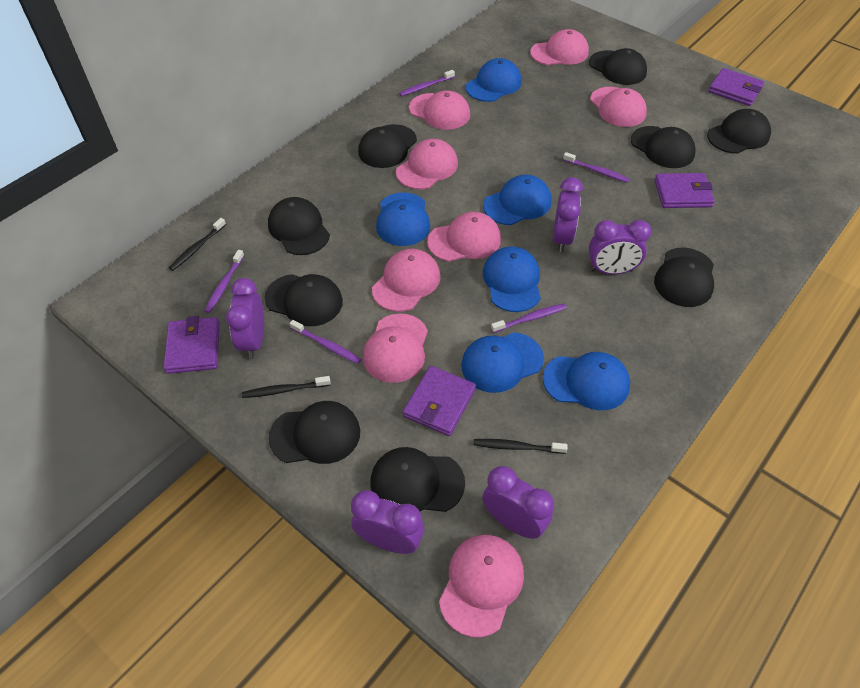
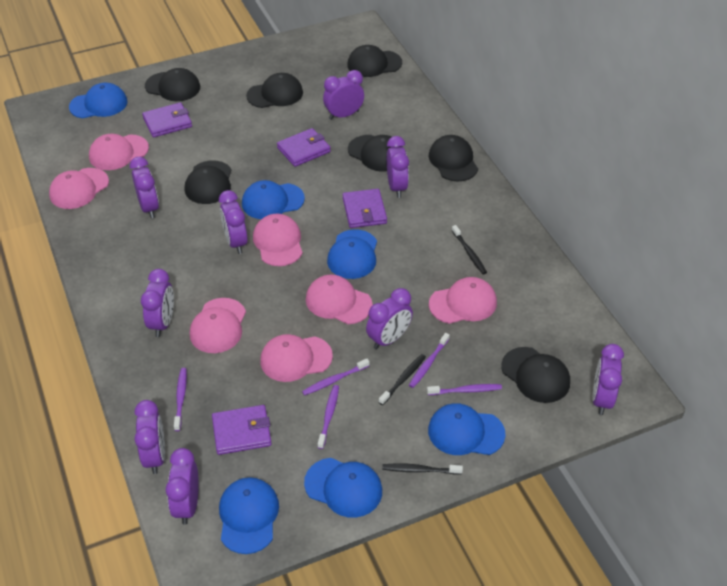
black cap: [264,274,343,326] [268,197,330,255] [268,401,360,464] [358,124,417,168] [370,447,465,512] [589,48,647,85] [631,126,696,168] [654,247,714,307] [707,109,771,154] = 9 -> [145,68,200,101] [185,160,231,204] [246,73,303,108] [347,45,402,77] [348,135,402,172] [429,135,478,182] [501,347,570,403] = 7
pink cap: [363,314,428,383] [372,249,441,312] [396,139,458,189] [409,90,470,130] [427,212,501,262] [439,535,524,637] [530,29,589,65] [590,87,647,127] = 8 -> [49,168,109,209] [89,134,149,170] [190,298,246,353] [253,214,303,266] [260,334,333,382] [306,274,373,324] [429,277,497,324] = 7
purple clock: [226,278,264,359] [351,490,424,554] [482,466,554,539] [553,177,583,252] [589,220,651,275] = 5 -> [130,157,159,219] [134,400,165,474] [141,269,174,337] [165,448,199,525] [219,190,248,254] [323,70,364,120] [366,288,413,349] [387,136,409,198] [592,344,624,415] = 9

